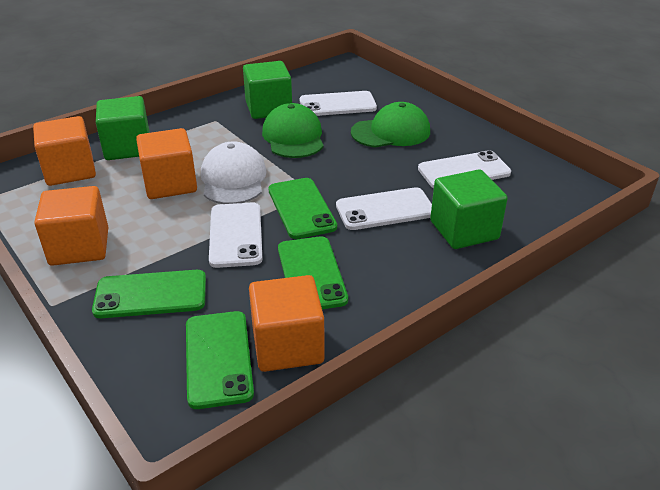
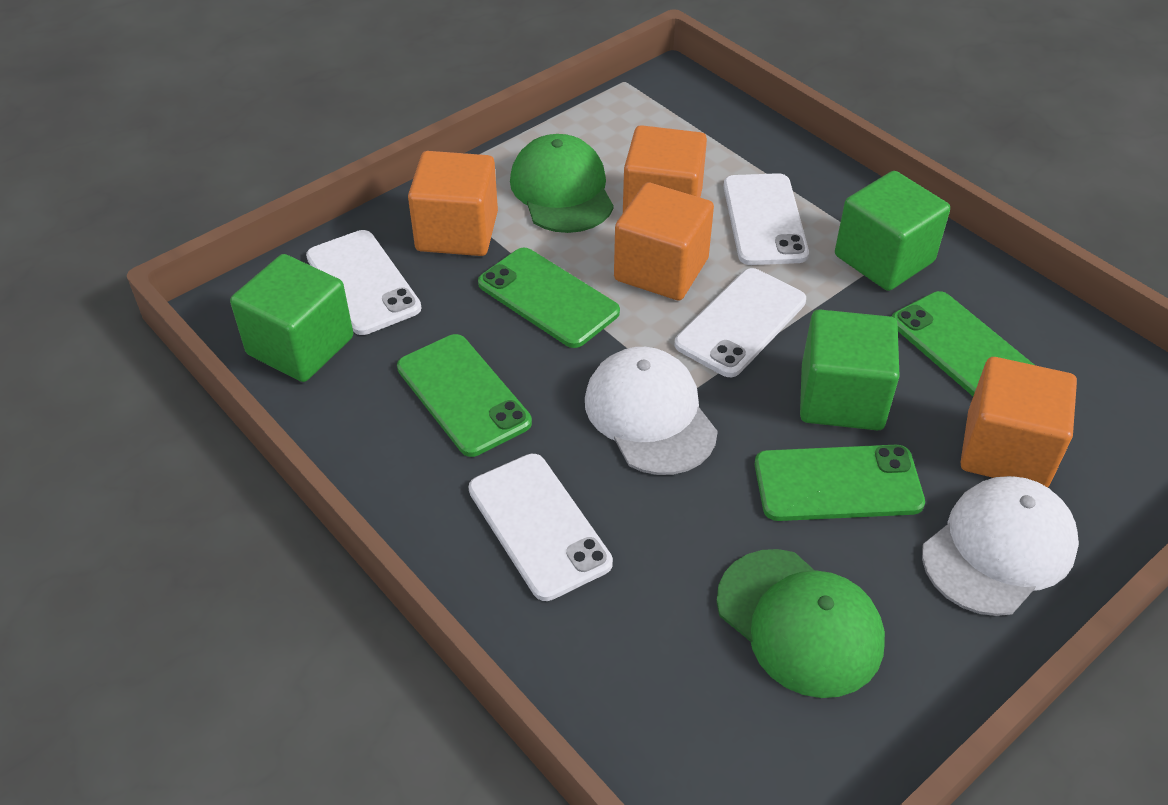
white cap: [201,141,267,204] = 1 -> [585,347,718,475] [922,476,1079,616] = 2

